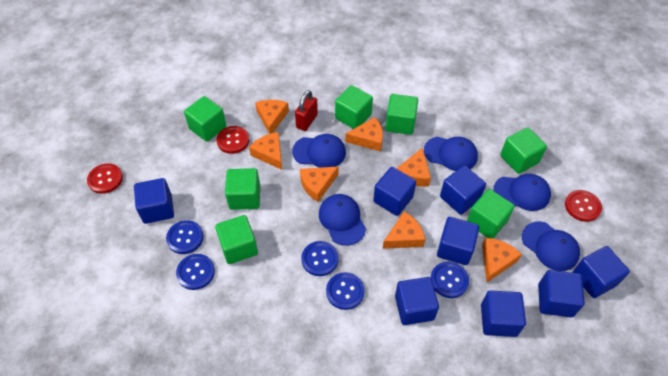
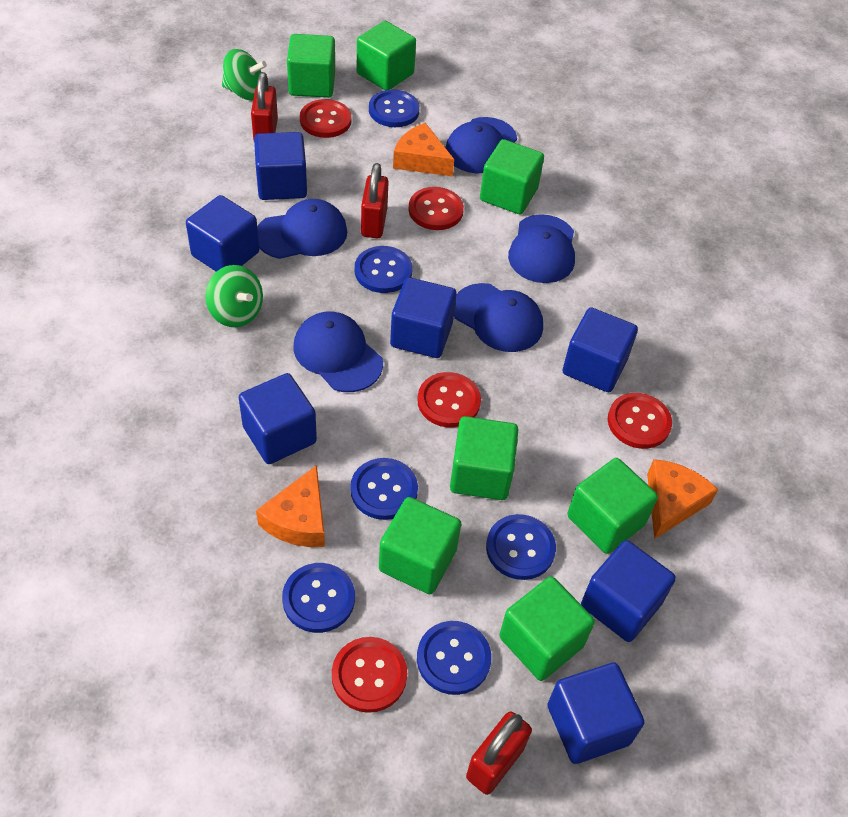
blue button: [166,220,204,254] [176,254,215,290] [301,241,339,276] [326,272,365,310] [430,262,469,298] = 5 -> [282,563,355,633] [350,458,418,520] [355,246,413,293] [369,90,420,127] [417,621,492,695] [486,514,556,580] = 6
blue cube: [134,178,174,224] [373,167,416,216] [395,277,439,325] [437,217,479,265] [440,165,486,215] [481,290,526,337] [538,270,585,317] [573,246,630,298] = 8 -> [186,195,259,272] [239,373,317,464] [254,132,307,200] [390,277,456,358] [547,662,644,764] [563,308,638,392] [581,540,676,642] = 7
green spinning top: none = 0 -> [205,265,263,327] [222,49,267,100] = 2
orange cheese: [249,132,282,170] [255,100,289,134] [300,166,339,202] [345,117,383,151] [383,211,426,249] [396,147,431,187] [482,238,522,282] = 7 -> [256,465,325,547] [393,123,454,176] [647,459,718,539] = 3
red button: [87,163,123,194] [216,126,250,154] [565,190,602,222] = 3 -> [300,99,352,138] [332,637,407,713] [408,187,464,230] [417,372,481,428] [608,393,672,449] = 5
red padlock: [295,90,318,131] = 1 -> [251,72,278,140] [361,163,389,238] [466,711,532,795] = 3

